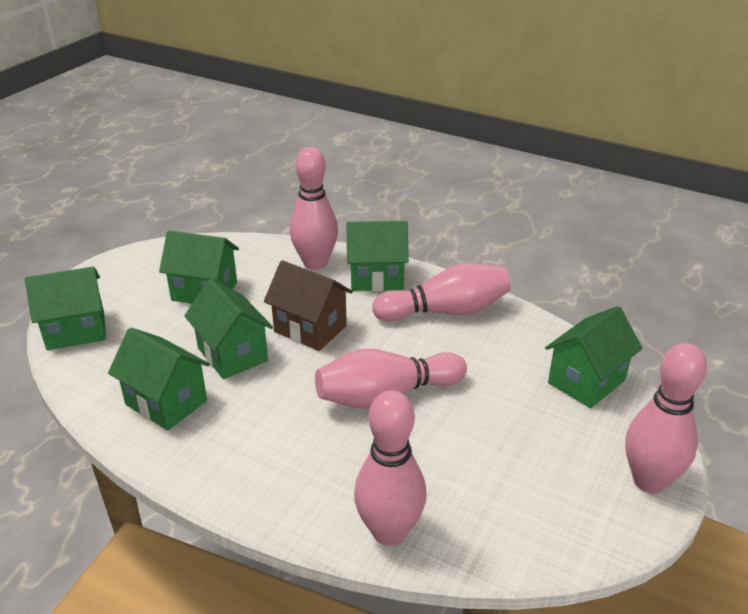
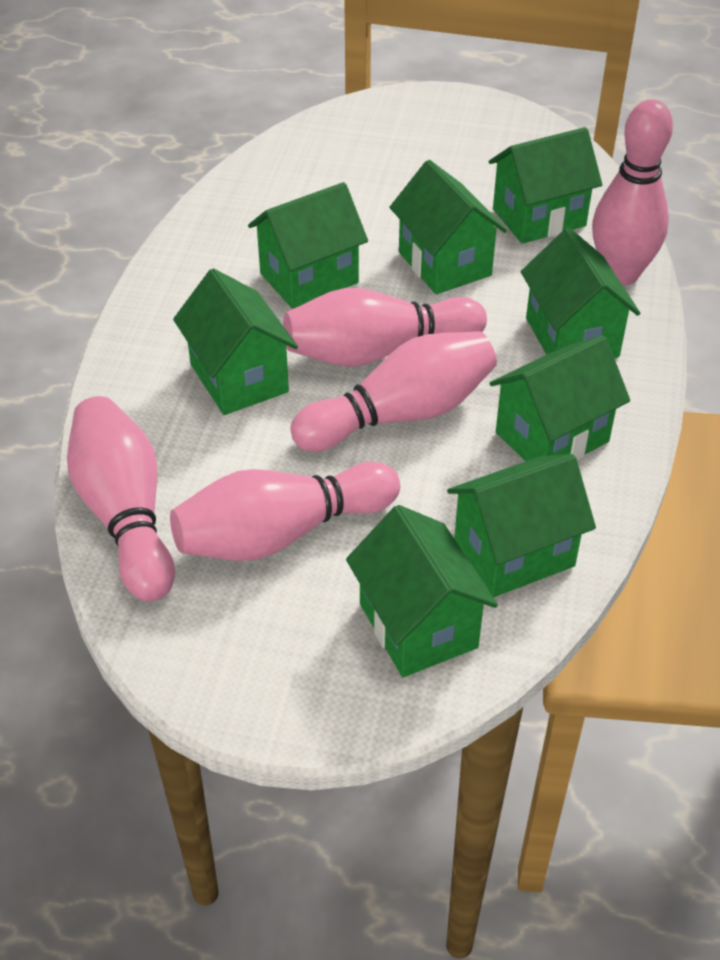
brown house: [264,260,353,351] = 1 -> none = 0
green house: [25,266,106,350] [108,327,210,431] [159,231,239,304] [184,279,273,379] [346,221,409,291] [545,306,642,408] = 6 -> [173,268,298,415] [248,182,368,309] [346,505,498,677] [389,160,507,294] [447,454,596,597] [489,127,602,244] [489,335,630,462] [521,228,640,358] = 8

